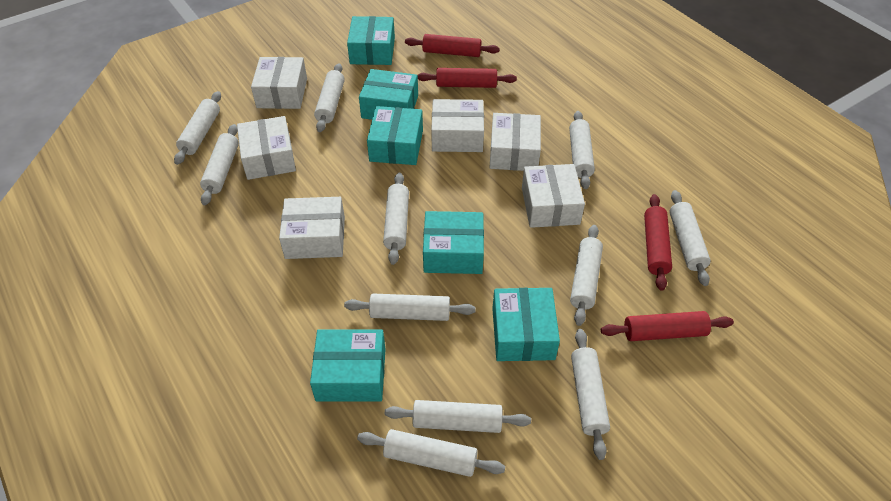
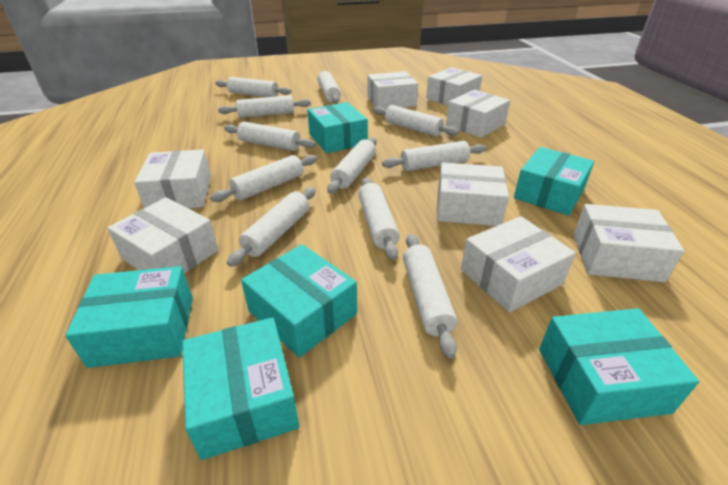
red rolling pin: [405,34,500,57] [418,68,517,88] [601,311,734,341] [644,194,672,291] = 4 -> none = 0
white box: [237,116,296,180] [251,57,307,109] [279,197,345,259] [431,99,484,152] [489,113,541,171] [522,164,585,228] = 6 -> [107,197,218,273] [134,149,211,208] [368,71,418,109] [426,67,482,105] [437,162,509,226] [446,90,510,138] [461,216,576,312] [574,204,684,282] = 8

